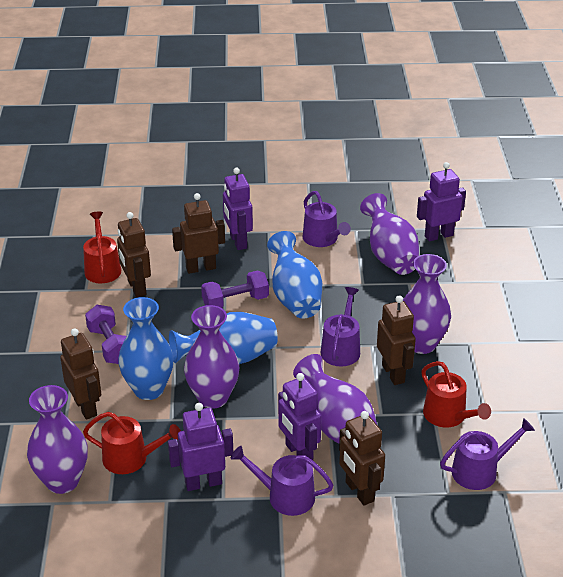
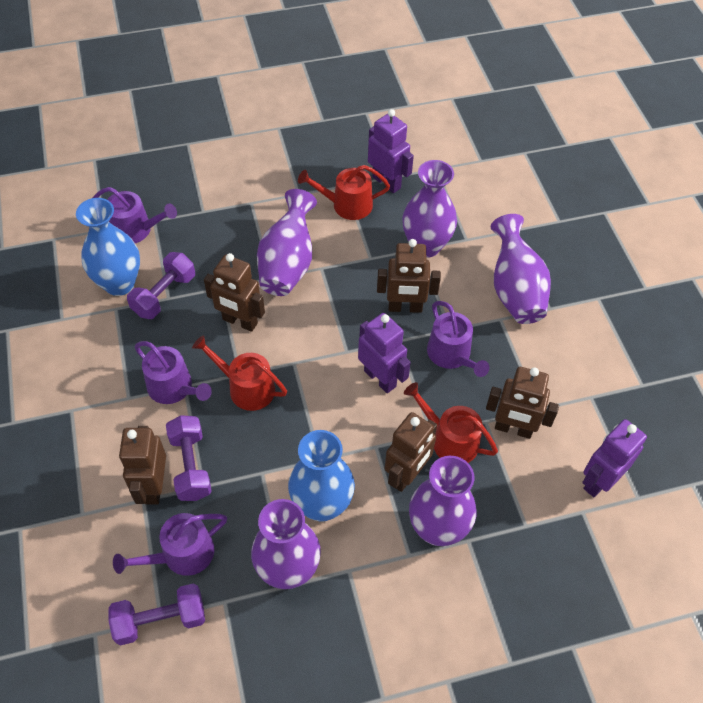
blue vase: [118,297,174,400] [169,312,278,364] [267,231,322,318] = 3 -> [76,198,140,296] [288,430,355,522] = 2
purple dumbbell: [85,305,127,364] [201,270,269,308] = 2 -> [108,583,205,645] [127,252,195,319] [166,415,212,501] = 3
purple robot: [168,403,233,491] [223,168,253,250] [278,373,322,460] [417,162,466,241] = 4 -> [358,313,411,393] [368,109,414,193] [582,419,647,497] = 3

